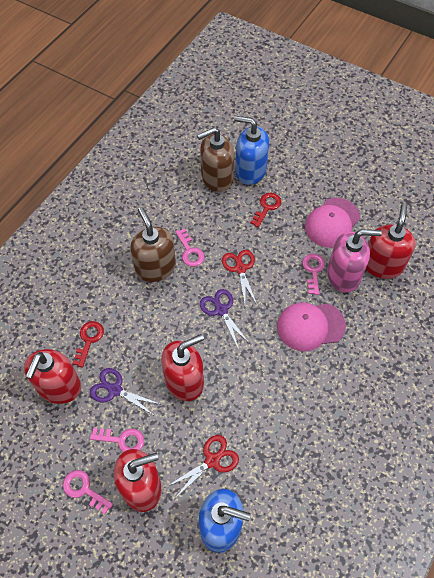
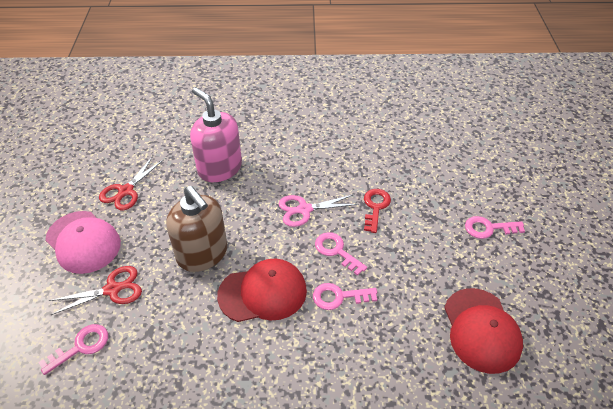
blue soap dispenser: [199,489,251,553] [234,116,269,185] = 2 -> none = 0
brown soap dispenser: [130,207,176,282] [197,127,234,192] = 2 -> [166,186,227,272] = 1
pink cap: [277,302,346,351] [305,198,360,248] = 2 -> [45,211,121,274] = 1
pink scissors: none = 0 -> [279,194,358,227] = 1
purple scissors: [90,368,162,416] [200,289,250,349] = 2 -> none = 0
red cap: none = 0 -> [217,259,307,322] [444,288,523,374] = 2
red key: [72,321,104,368] [250,193,281,227] = 2 -> [364,189,391,233] = 1
red soap dispenser: [24,349,81,404] [114,449,162,512] [161,334,204,401] [366,204,416,279] = 4 -> none = 0

